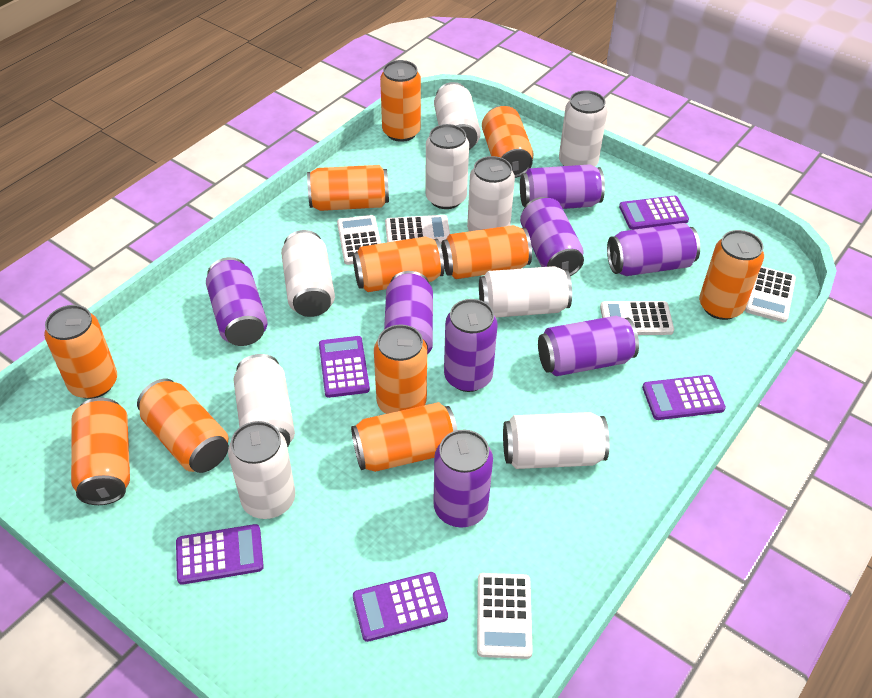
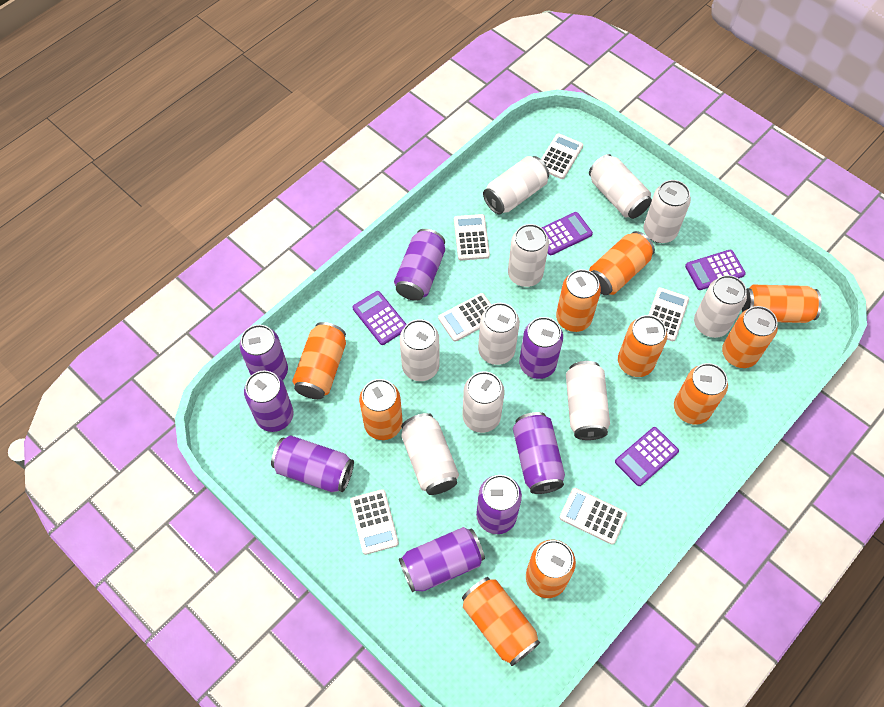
orange can: [44,305,117,399] [71,398,130,505] [137,379,229,473] [307,165,389,211] [351,402,458,472] [353,237,444,292] [374,324,427,414] [380,60,421,142] [441,225,532,279] [482,106,534,178] [699,230,764,320] = 11 -> [292,322,346,399] [359,379,403,440] [462,577,540,666] [526,540,576,598] [556,269,601,332] [589,231,655,295] [618,315,667,377] [674,363,728,425] [722,306,778,368] [742,285,822,323] = 10
purple calculator: [176,524,264,585] [319,336,370,398] [353,572,448,642] [619,196,689,230] [642,375,726,420] = 5 -> [352,291,407,345] [541,212,593,255] [615,427,679,486] [685,250,746,290] = 4
white calculator: [337,215,381,265] [385,215,450,244] [477,573,533,659] [600,301,674,335] [745,266,796,322] = 5 -> [350,489,399,555] [438,293,492,342] [454,214,490,261] [541,133,583,179] [559,488,627,545] [648,287,689,341] = 6
white can: [228,421,295,519] [234,354,295,447] [281,230,335,317] [425,124,469,209] [434,82,481,150] [467,156,515,231] [479,266,572,318] [503,412,610,469] [559,90,607,167] = 9 -> [400,319,439,381] [401,413,459,495] [462,371,504,433] [478,303,520,365] [483,156,549,215] [508,224,549,287] [566,361,610,440] [589,154,652,219] [644,180,691,243] [694,275,747,338] = 10

